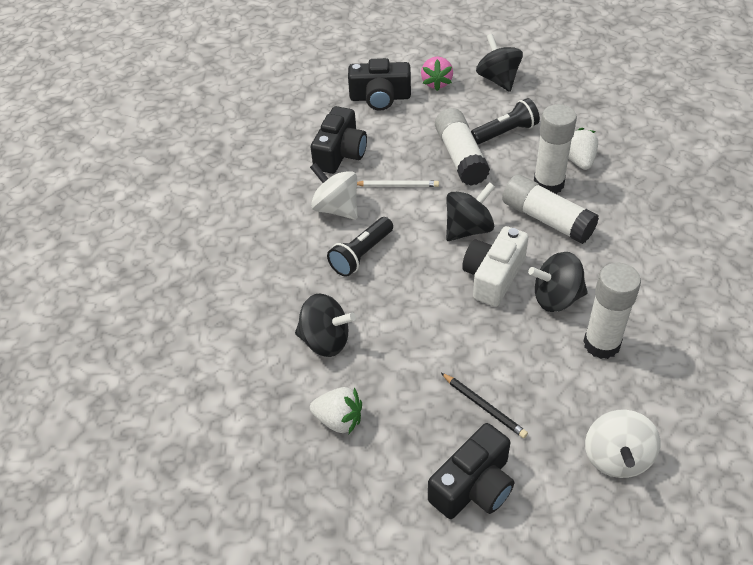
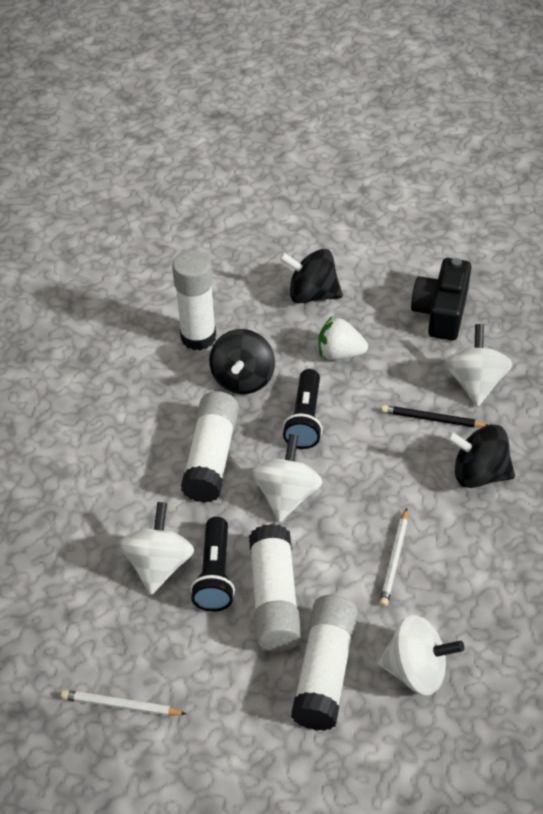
black camera: [311,106,367,174] [348,58,411,111] [428,423,514,519] = 3 -> [411,258,471,340] = 1
black spinning top: [295,293,356,357] [446,182,495,241] [476,34,523,92] [528,252,588,312] = 4 -> [209,329,275,394] [279,249,343,303] [446,424,515,488] = 3
pink strawberry: [421,56,453,91] = 1 -> none = 0
white camera: [462,226,529,307] = 1 -> none = 0
white pencil: [357,180,439,187] = 1 -> [61,690,187,716] [379,508,408,607] = 2
white spinning top: [310,163,358,220] [585,410,660,478] = 2 -> [119,502,194,595] [252,434,322,523] [377,615,465,696] [445,324,512,407] = 4
white strawberry: [310,387,362,434] [568,128,598,170] = 2 -> [319,316,368,360] = 1

